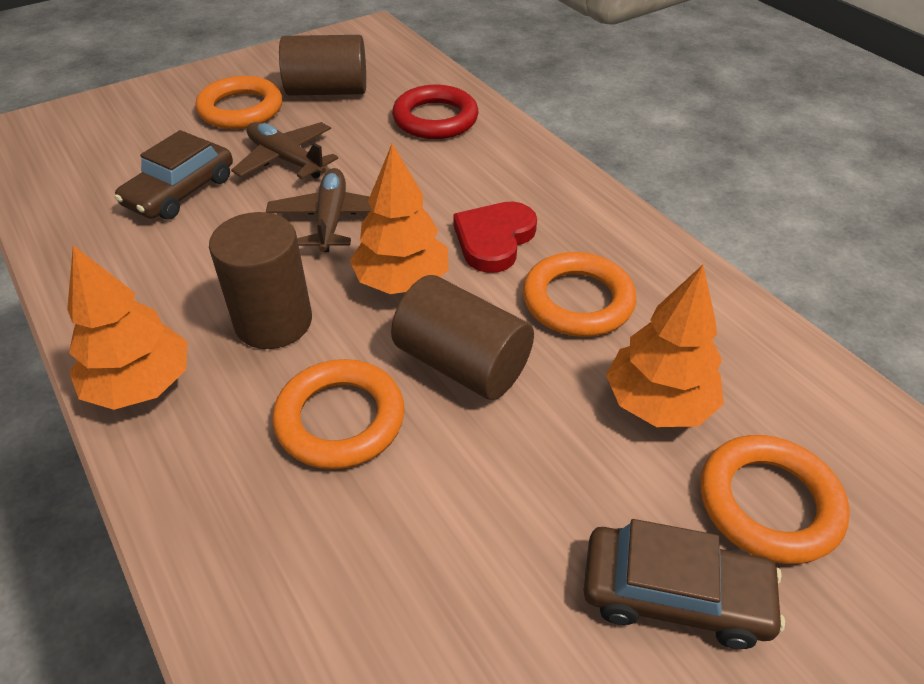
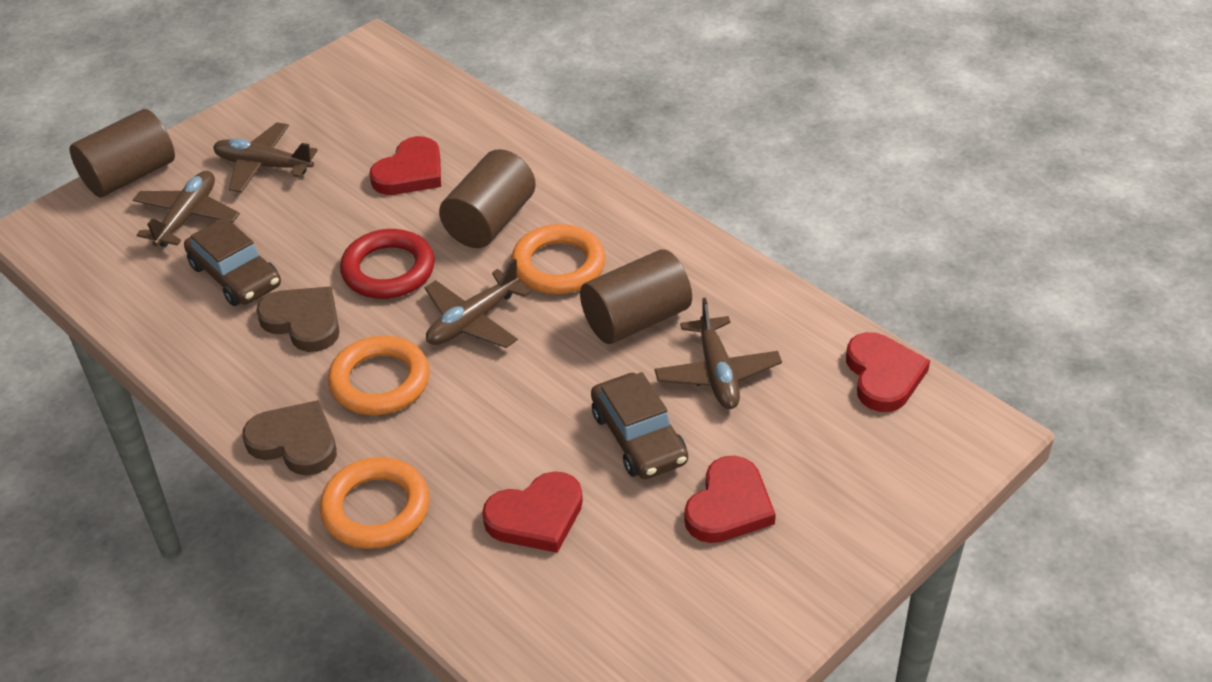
brown heart: none = 0 -> [242,400,337,476] [256,286,340,352] = 2
brown plane: [231,122,338,179] [266,168,372,252] = 2 -> [133,171,240,247] [213,122,318,192] [424,259,530,348] [654,297,782,409] = 4
orange ring: [195,76,282,129] [272,359,405,469] [523,252,636,337] [700,435,850,564] = 4 -> [320,457,430,549] [328,336,430,415] [511,224,606,294] = 3
orange tree: [67,245,188,410] [350,143,449,294] [606,265,724,427] = 3 -> none = 0
red heart: [454,202,537,273] = 1 -> [369,136,441,195] [482,471,583,553] [684,456,776,543] [846,332,930,412] = 4

